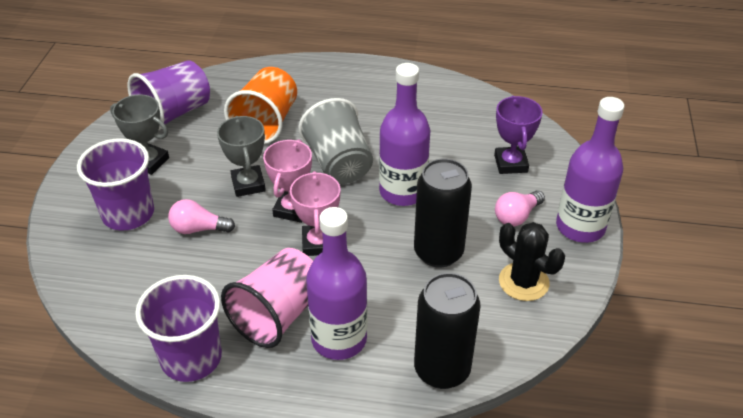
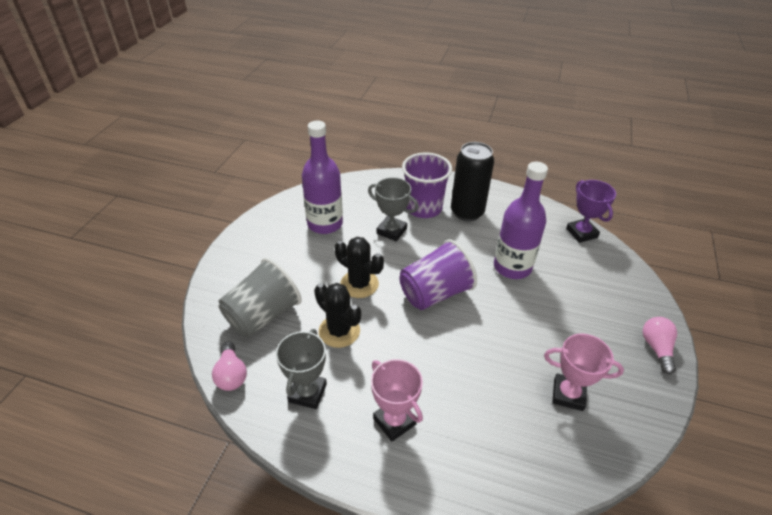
black cactus: [499,222,565,301] = 1 -> [314,283,361,348] [335,237,384,298] = 2
black can: [414,159,472,267] [414,273,481,389] = 2 -> [451,142,494,221] = 1
orange cup: [224,67,297,144] = 1 -> none = 0
pink cup: [221,248,313,348] = 1 -> none = 0
purple bottle: [306,207,367,360] [379,63,430,206] [556,97,625,243] = 3 -> [302,121,343,234] [494,162,548,279] = 2
purple cup: [77,138,154,231] [127,60,210,131] [135,275,222,382] = 3 -> [399,239,477,310] [402,152,452,218] = 2

